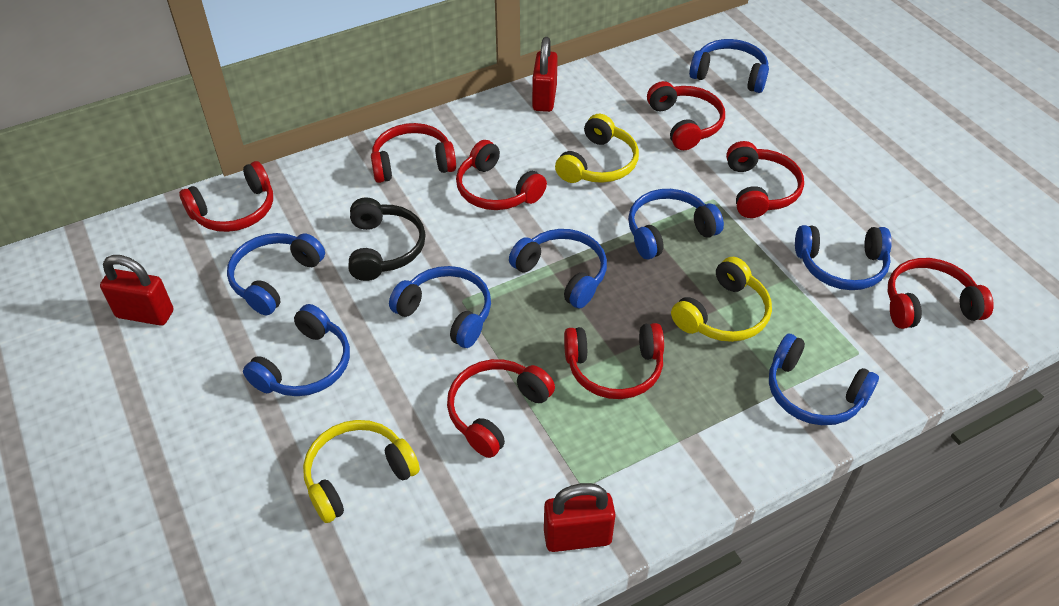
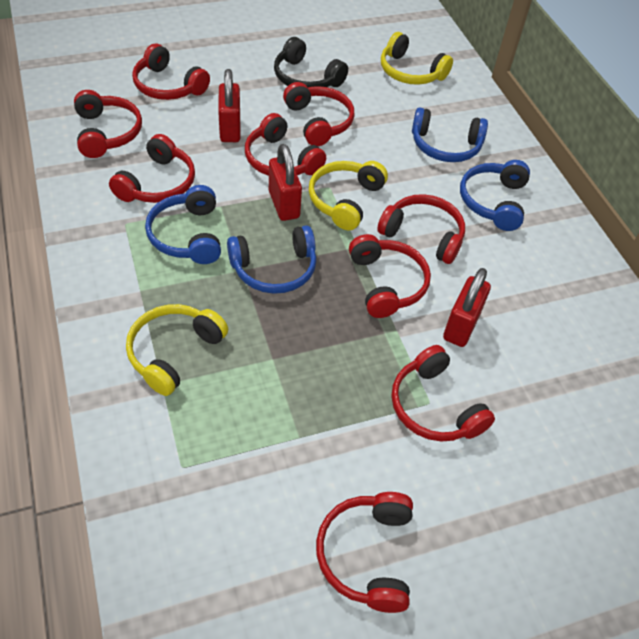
blue headphones: [227,233,325,315] [243,304,350,396] [389,266,491,348] [509,229,607,308] [628,189,724,259] [689,39,769,93] [769,334,879,425] [795,225,892,290] = 8 -> [145,185,221,264] [227,225,317,294] [412,107,488,162] [460,160,530,231] = 4
red headphones: [179,161,273,232] [371,123,456,183] [447,359,555,458] [456,140,547,210] [564,323,664,399] [647,81,725,150] [726,141,804,218] [888,258,994,329] = 8 -> [74,90,142,158] [109,134,195,203] [132,44,210,100] [245,113,326,176] [283,82,354,146] [316,492,413,613] [349,234,431,318] [377,194,465,264] [392,345,495,441] = 9

